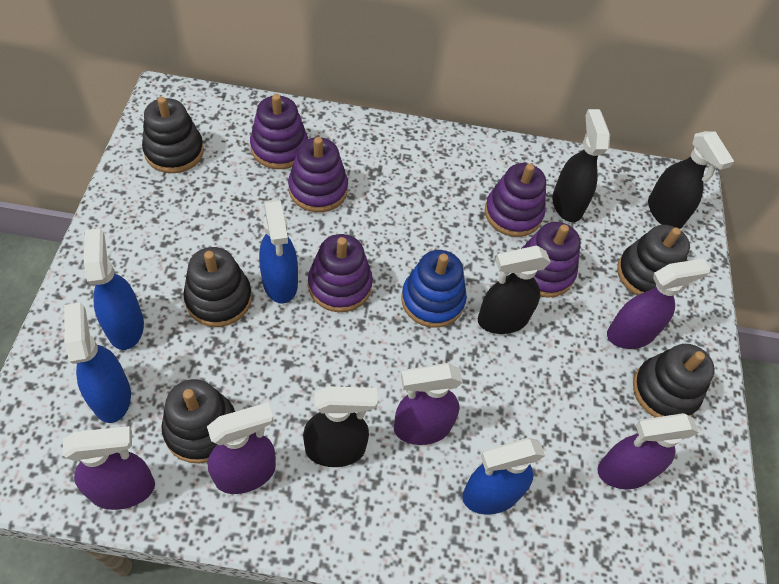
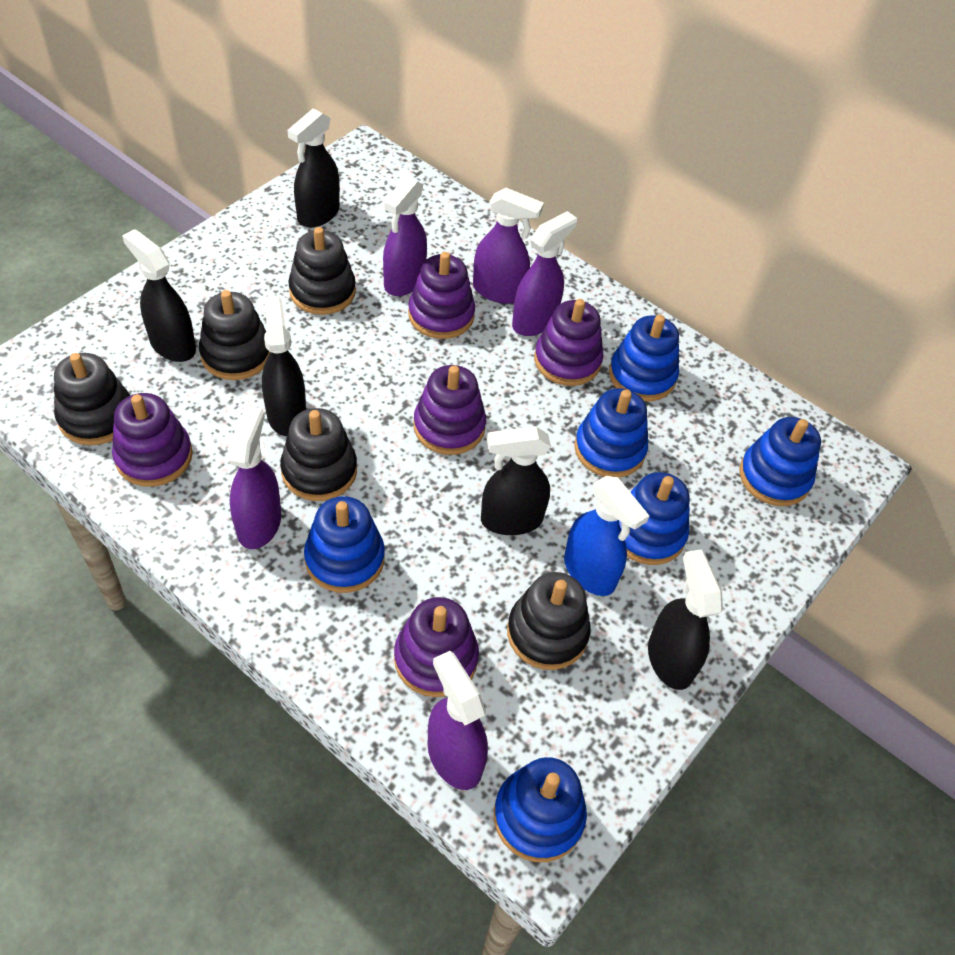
black spray bottle: [303,386,378,467] [478,246,551,334] [552,109,610,222] [648,131,734,229] = 4 -> [122,229,196,362] [262,296,306,436] [287,109,340,228] [481,426,551,535] [648,549,723,690] = 5
blue spray bottle: [64,302,131,423] [84,228,144,350] [259,199,298,303] [462,438,545,515] = 4 -> [564,476,649,596] = 1
blue stacking toy: [401,250,467,328] = 1 -> [304,496,385,593] [494,757,587,862] [574,388,648,478] [609,315,679,401] [619,472,690,565] [740,417,821,506] = 6

